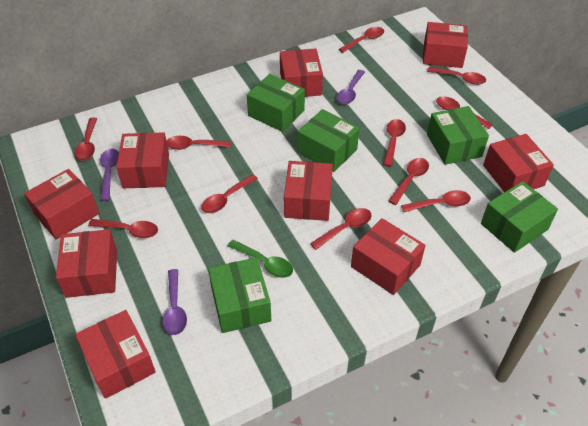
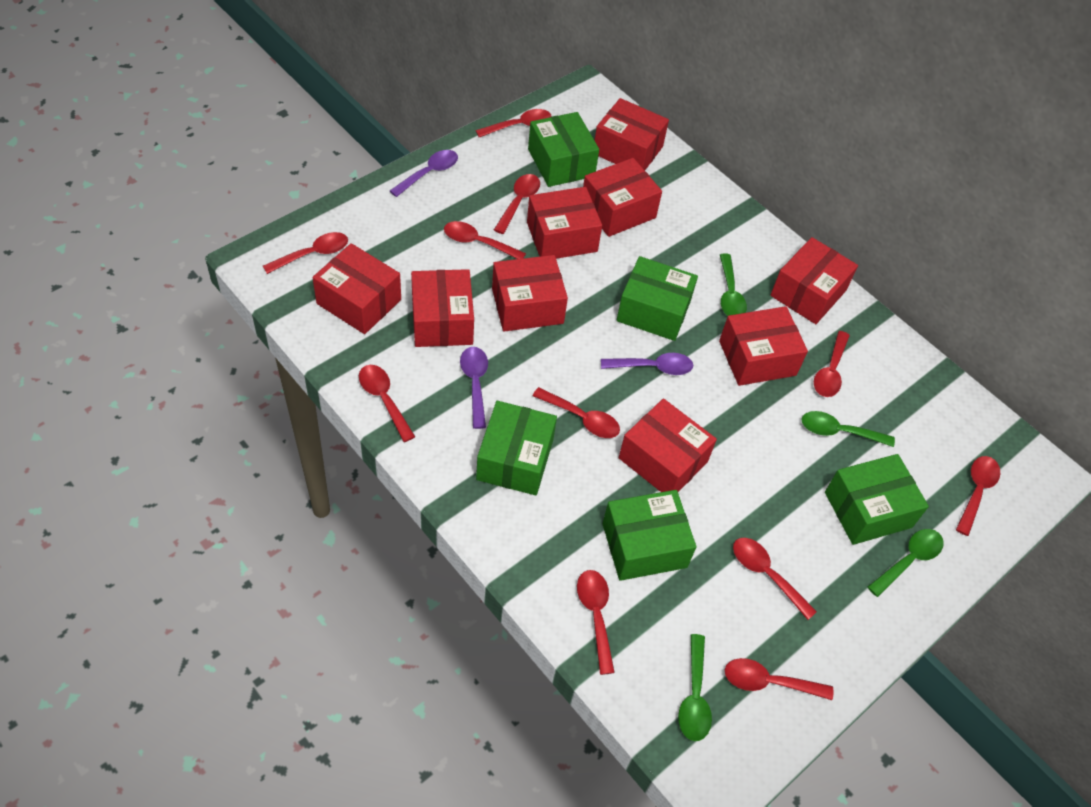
green spoon: [228,240,293,278] = 1 -> [678,634,712,741] [720,253,747,316] [801,411,895,447] [867,529,944,597] = 4

